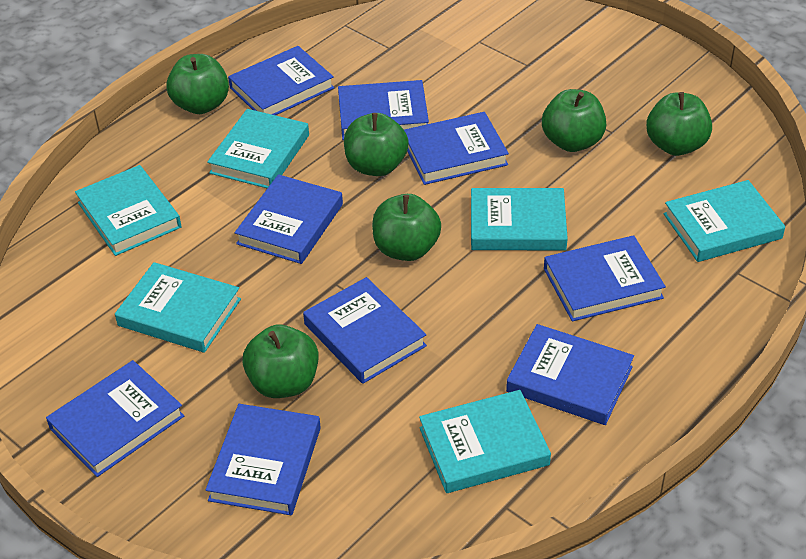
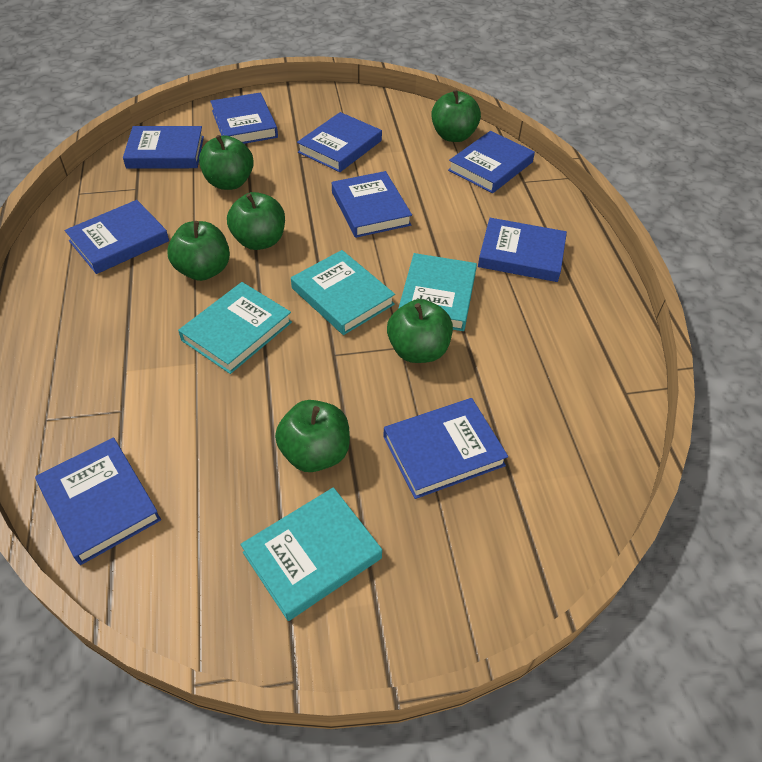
turquoise book: [75,165,181,256] [115,262,241,353] [207,109,309,188] [419,390,551,493] [471,188,568,251] [664,180,785,262] = 6 -> [178,282,292,374] [241,487,382,621] [291,250,395,335] [398,253,477,331] = 4

